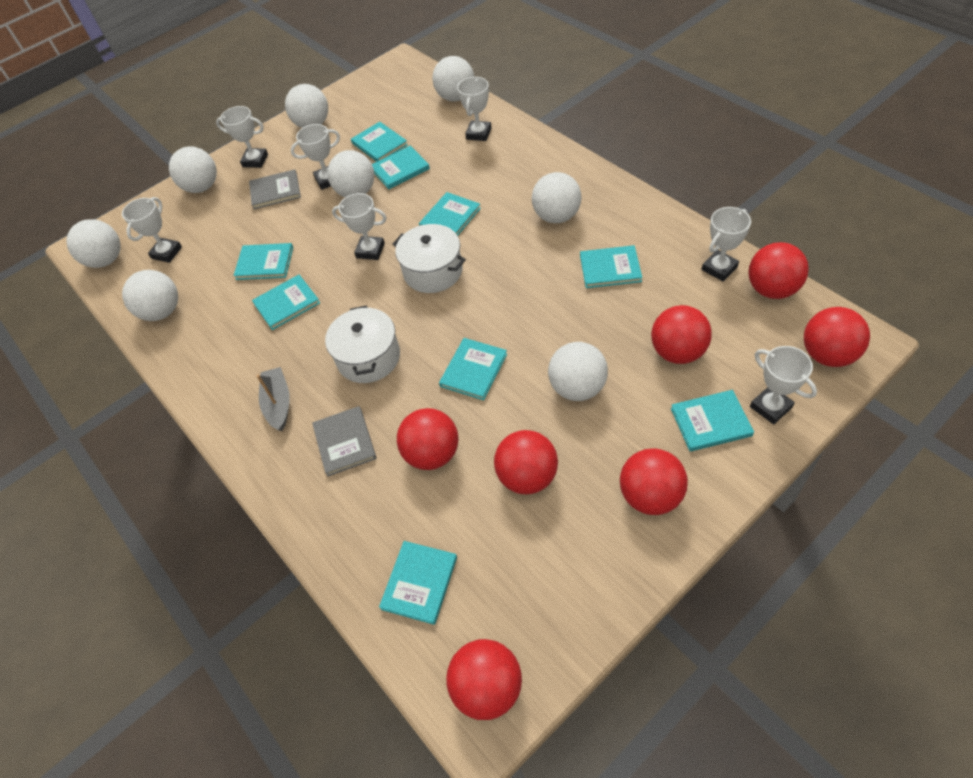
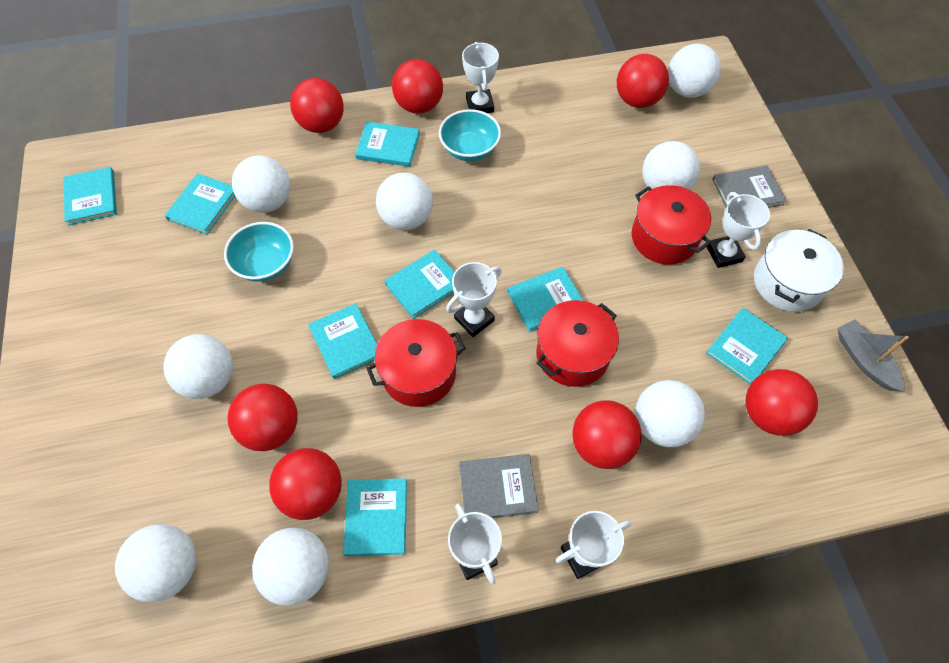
red pot: none = 0 -> [366,319,466,407] [536,300,619,387] [632,185,711,265] = 3
turquoise book: [233,243,293,280] [252,275,320,330] [351,122,408,162] [372,146,430,189] [379,541,457,625] [419,192,481,236] [439,338,507,400] [580,245,642,288] [671,390,754,452] = 9 -> [63,167,117,225] [165,173,235,234] [308,303,377,379] [343,478,407,556] [355,122,420,167] [384,250,454,319] [507,267,584,332] [706,308,788,385] = 8
turquoise bowl: none = 0 -> [224,222,294,282] [439,109,501,161] = 2
white pot: [325,305,400,383] [393,224,466,293] = 2 -> [754,229,844,312] = 1
white trophy: [122,197,182,263] [216,106,268,168] [290,124,340,190] [332,193,387,260] [457,77,491,141] [702,207,751,281] [750,346,817,424] = 7 -> [446,262,501,337] [448,504,502,584] [462,42,499,113] [556,511,631,579] [707,192,770,268] = 5

